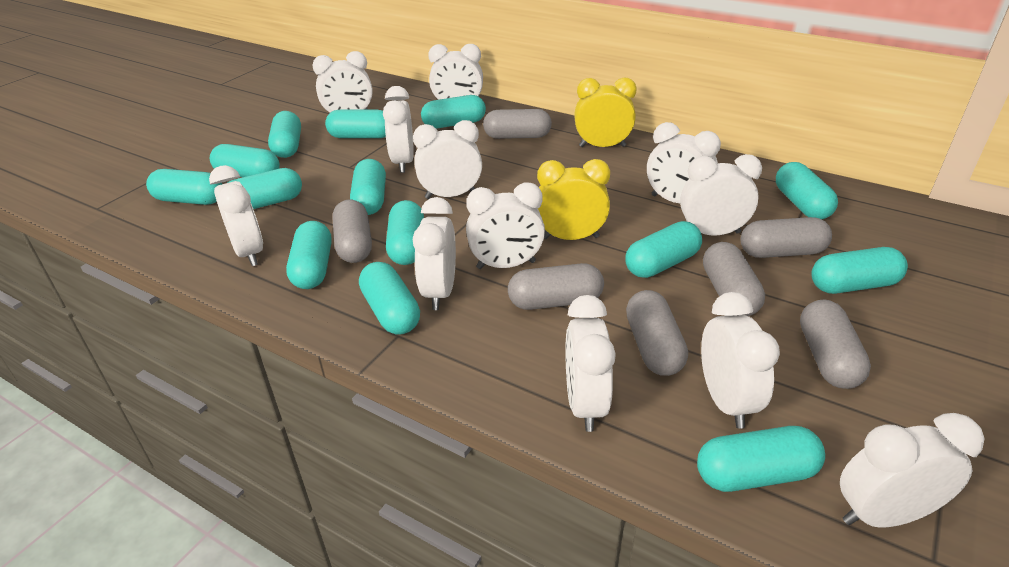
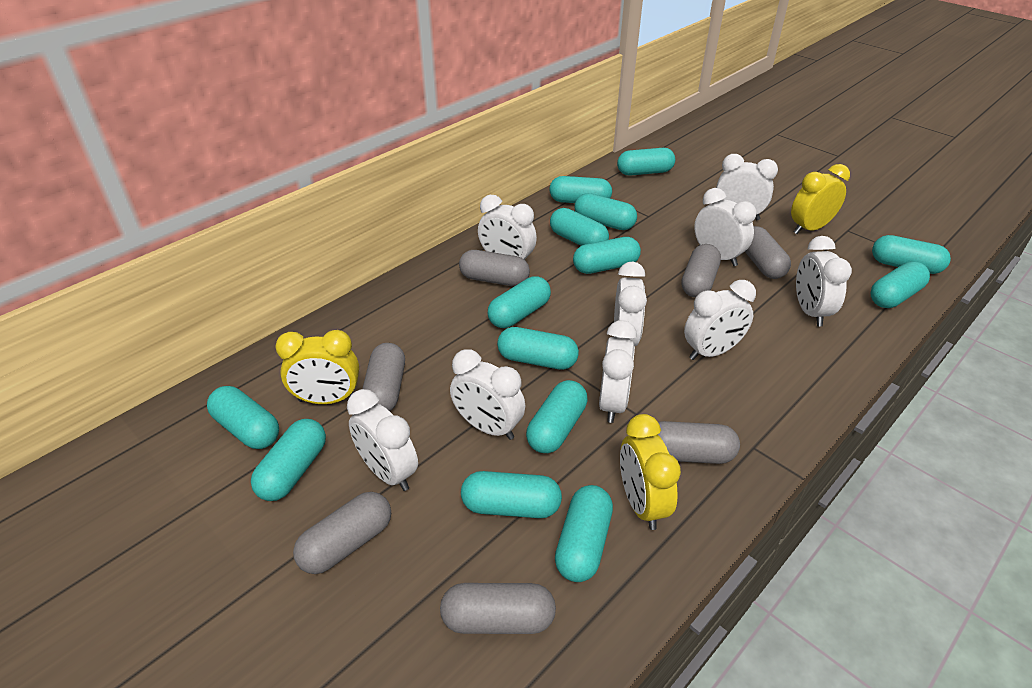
white clock: [209,165,263,266] [312,51,373,115] [383,86,414,173] [413,120,482,199] [413,197,456,310] [428,44,483,100] [466,182,545,269] [565,295,616,432] [647,122,721,203] [680,154,762,236] [701,292,780,429] [840,413,985,528] = 12 -> [347,389,418,491] [450,349,525,440] [478,195,537,260] [599,320,637,423] [614,262,647,346] [684,280,756,360] [694,188,757,266] [716,154,778,220] [796,236,852,326] = 9
yellow clock: [537,159,610,240] [574,78,637,147] = 2 -> [276,330,359,404] [620,414,681,530] [791,164,850,234] = 3

